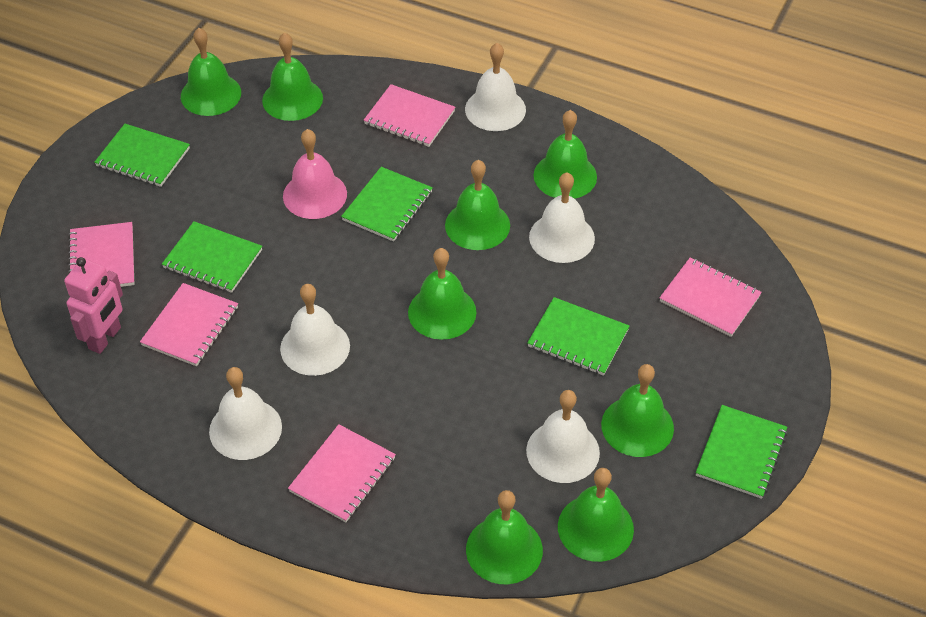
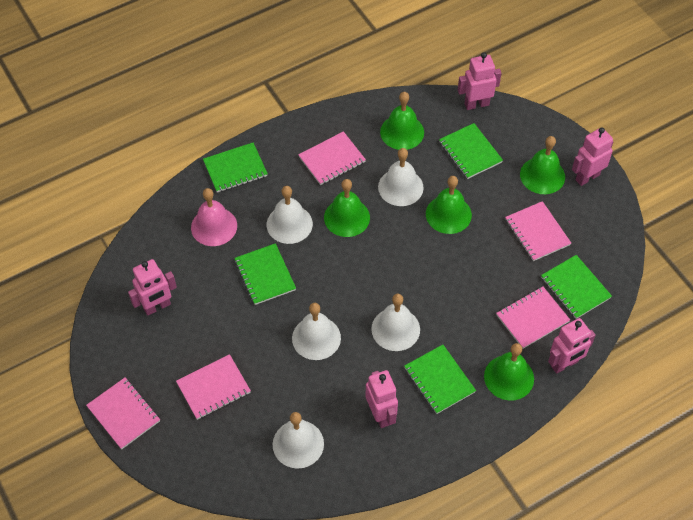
green bell: [181,28,241,116] [262,32,323,121] [408,248,476,340] [445,160,510,250] [466,490,543,584] [534,110,597,199] [558,468,634,562] [601,364,674,457] = 8 -> [324,179,370,237] [380,92,424,150] [426,176,472,234] [484,343,534,401] [520,136,565,194] = 5
pink robot: [64,257,123,354] = 1 -> [128,259,177,316] [366,370,398,428] [458,52,501,110] [548,318,596,374] [572,127,613,186] = 5

